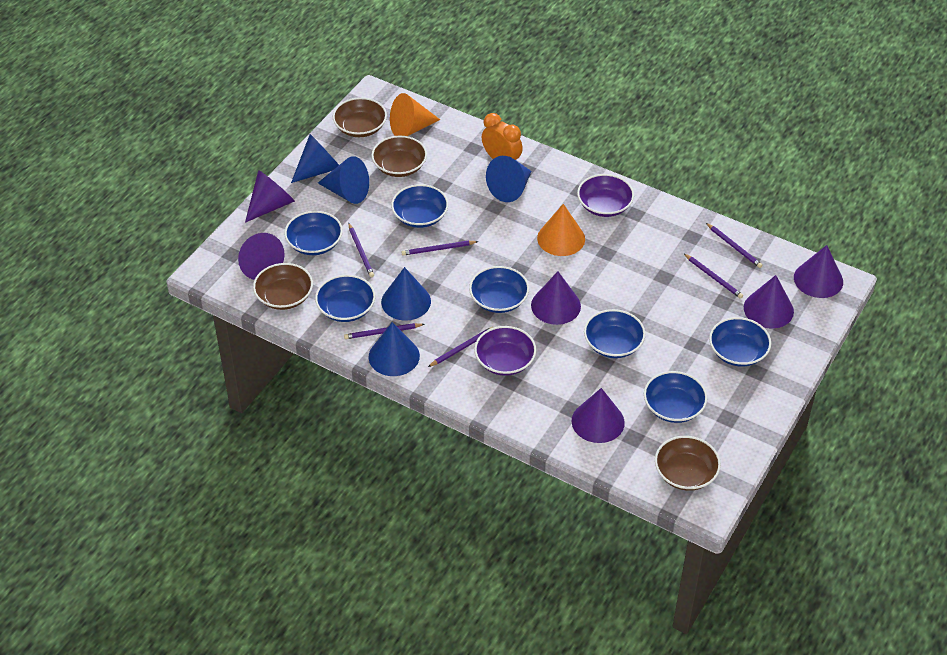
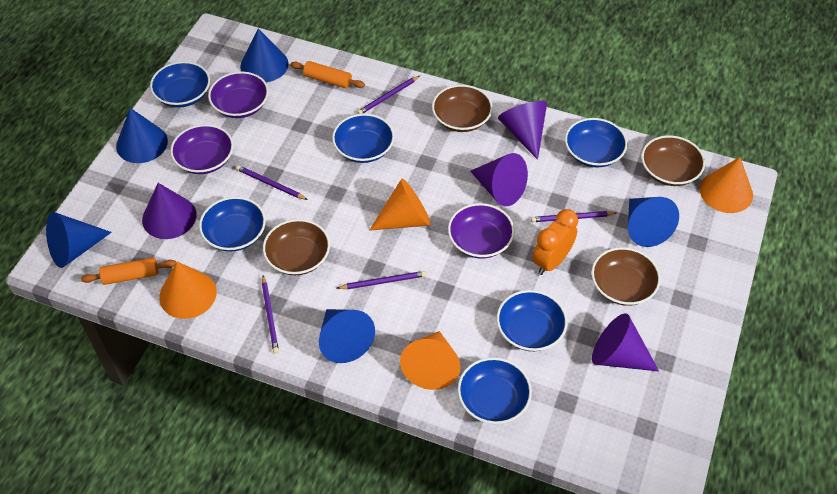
blue bowl: [284,211,343,255] [315,275,375,322] [391,184,448,228] [469,266,529,313] [584,309,646,358] [644,371,707,423] [709,317,771,366] = 7 -> [150,61,210,107] [199,197,266,251] [332,114,395,163] [458,357,532,424] [497,290,568,351] [565,118,628,167] = 6
orange cone: [390,93,440,136] [537,204,585,256] = 2 -> [159,262,217,319] [369,179,431,231] [400,331,461,390] [700,157,753,213] = 4
orange rolling pin: none = 0 -> [81,257,176,285] [290,61,365,88] = 2
purple bowl: [474,326,536,376] [577,174,634,217] = 2 -> [170,124,234,174] [208,72,269,118] [448,203,515,258] = 3
purple cone: [238,233,285,280] [245,170,295,223] [531,272,581,325] [572,388,625,443] [744,275,794,328] [794,245,843,298] = 6 -> [142,183,197,239] [470,153,528,206] [498,101,547,160] [592,313,659,371] = 4
purple pencil: [344,323,424,339] [349,223,374,277] [401,240,478,256] [428,327,494,367] [683,253,743,299] [706,223,763,268] = 6 -> [236,165,308,200] [262,276,279,354] [336,271,426,289] [357,76,420,114] [531,211,616,222] = 5

